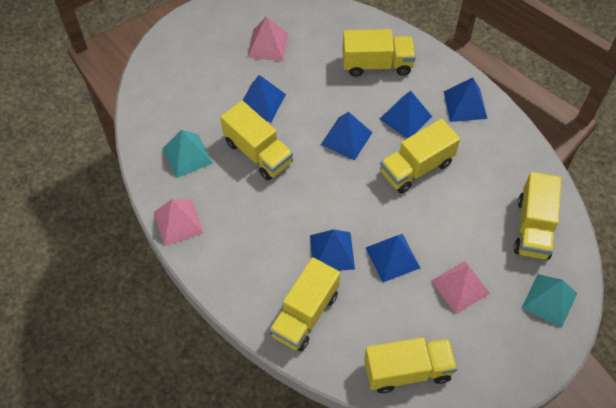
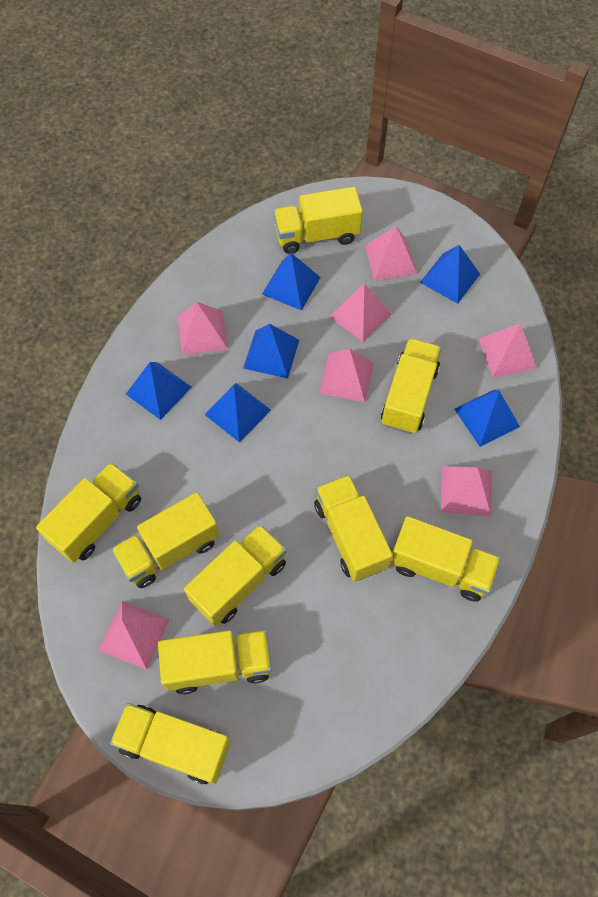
pink pyramid: [154,199,204,246] [248,16,288,61] [431,261,490,314] = 3 -> [99,601,170,670] [178,302,228,355] [319,348,374,402] [329,283,392,342] [365,226,417,281] [441,466,491,517] [479,323,537,378] = 7
turquoise pyramid: [162,130,213,178] [522,274,577,328] = 2 -> none = 0
yellow truck: [220,101,293,181] [269,257,340,352] [342,29,416,77] [364,337,458,393] [380,119,460,194] [514,172,562,260] = 6 -> [36,462,141,563] [110,703,231,784] [111,492,220,588] [158,630,272,694] [184,524,287,626] [273,187,363,254] [314,475,393,582] [381,338,441,434] [390,516,501,602] = 9

